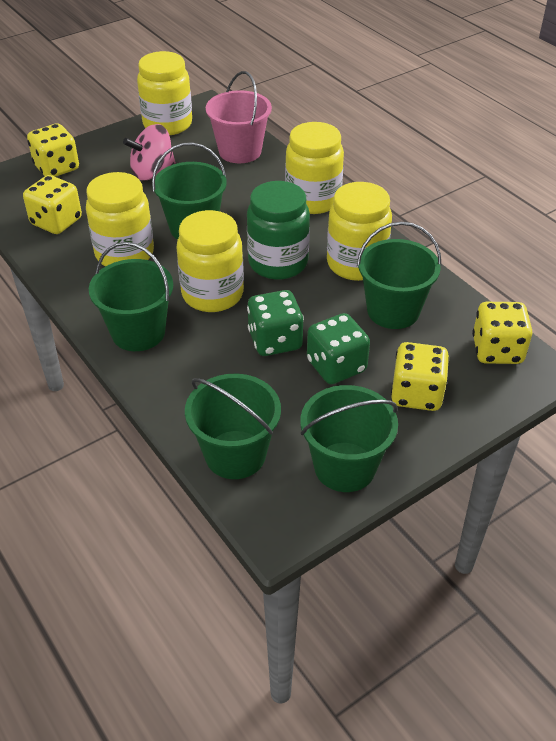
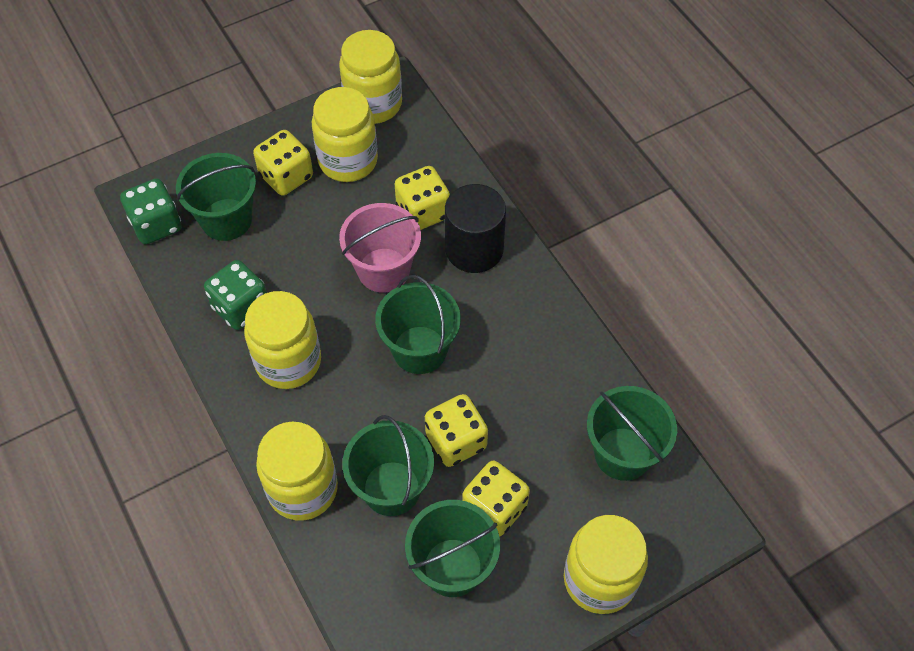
black cylinder: none = 0 -> [445,184,506,273] = 1
green jar: [247,181,310,280] = 1 -> none = 0
pink spinning top: [123,124,176,180] = 1 -> none = 0

